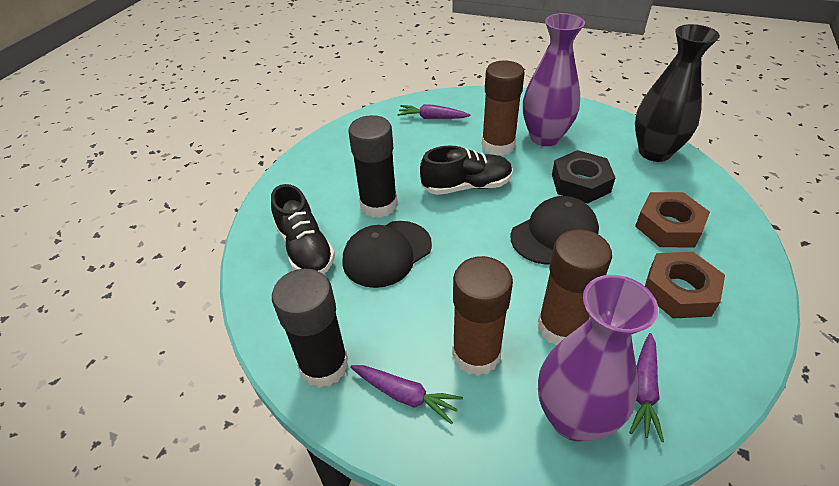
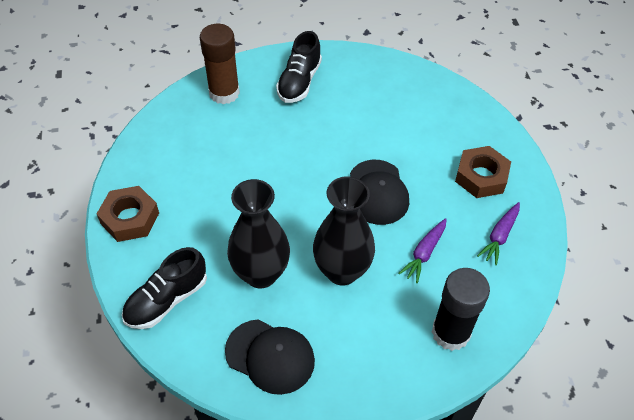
black glue stick: [272,269,348,388] [348,115,398,218] = 2 -> [432,268,490,351] = 1
black nut: [552,150,616,203] = 1 -> none = 0
black vase: [635,24,720,162] = 1 -> [227,179,290,288] [313,176,375,285] = 2
brown glue stick: [452,256,513,376] [482,61,525,156] [538,229,612,345] = 3 -> [200,24,240,104] = 1
purple carrot: [350,365,463,424] [397,104,470,119] [629,333,664,442] = 3 -> [398,218,447,283] [477,202,520,265] = 2
purple vase: [523,13,585,146] [538,275,658,441] = 2 -> none = 0

